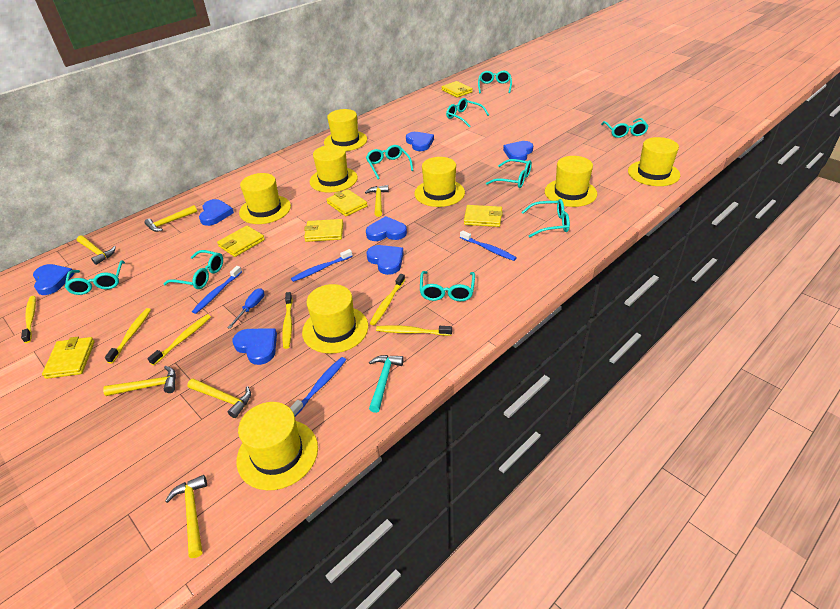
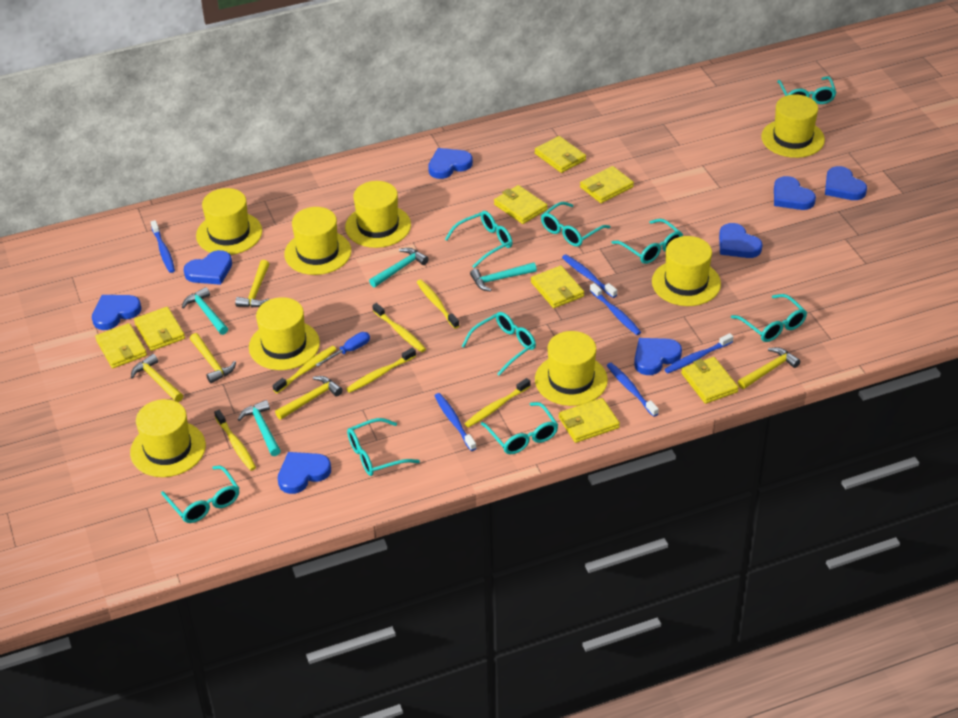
blue heart: [33,264,75,295] [199,199,234,226] [233,328,277,365] [366,216,407,241] [367,245,404,275] [406,132,434,151] [503,141,533,162] = 7 -> [92,295,141,330] [184,250,232,285] [278,452,331,494] [428,148,473,179] [634,338,682,375] [719,223,763,258] [774,176,816,210] [825,166,867,200] = 8
blue toothbrush: [192,266,242,314] [290,357,346,416] [291,249,352,282] [460,230,517,261] = 4 -> [151,220,175,273] [434,393,476,451] [562,254,617,298] [590,283,641,335] [607,363,659,417] [664,333,733,373] = 6
turquoise hammer: [369,355,404,413] = 1 -> [182,287,228,335] [238,400,281,456] [369,248,429,287] [470,262,537,292] = 4
yellow hammer: [77,235,116,265] [103,366,176,396] [145,205,197,232] [165,475,207,558] [187,378,251,418] [365,185,389,217] = 6 -> [131,354,183,402] [190,333,236,383] [235,260,269,308] [275,376,343,420] [738,347,801,389] = 5
yellow wallet: [42,337,95,379] [217,226,265,257] [304,219,343,242] [326,189,368,216] [442,81,473,98] [464,205,503,227] = 6 -> [95,323,147,368] [134,307,185,351] [494,185,548,224] [531,266,584,308] [535,136,586,173] [559,398,620,443] [580,166,634,203] [681,357,739,404] = 8

